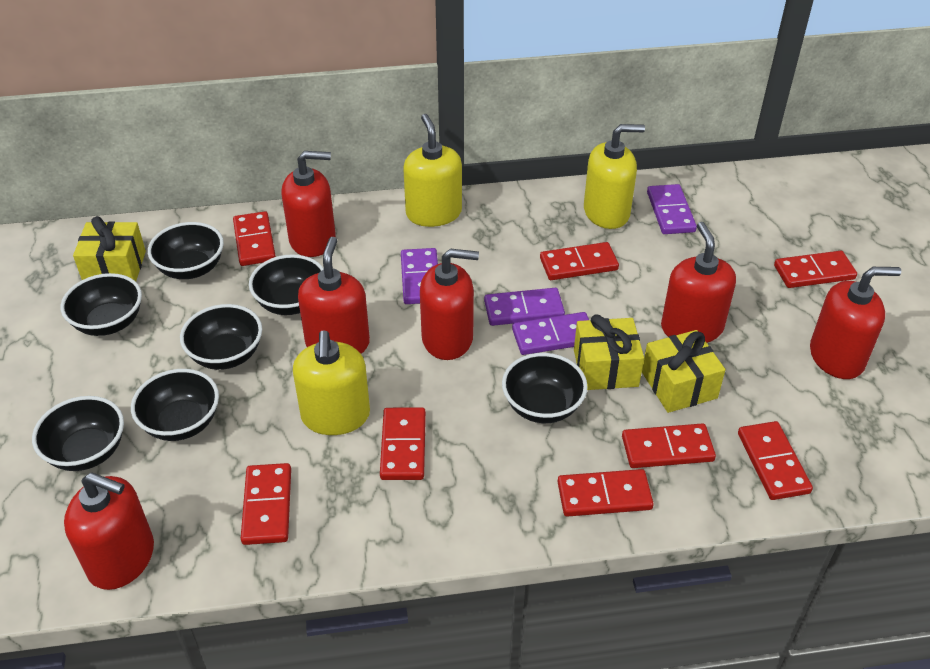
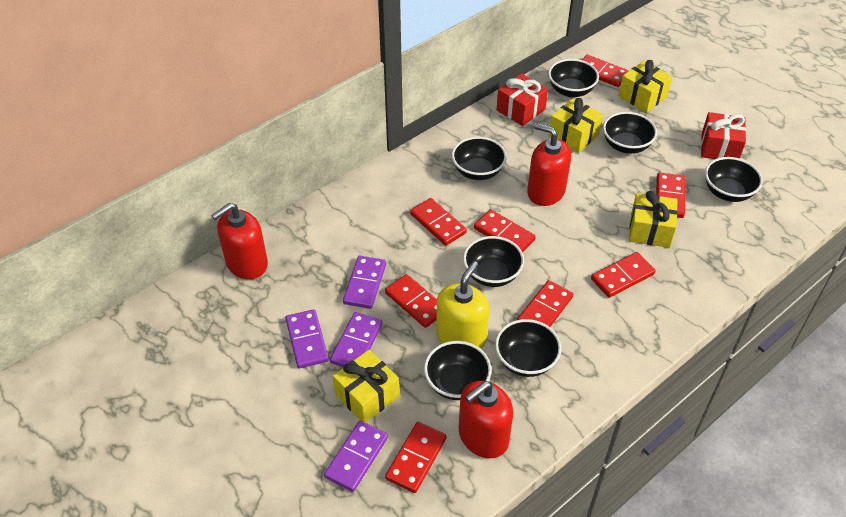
red gift: none = 0 -> [497,73,548,126] [701,112,746,159] = 2
red soap dispenser: [64,473,154,590] [281,151,336,257] [298,237,370,354] [420,249,479,360] [661,222,736,343] [810,267,901,379] = 6 -> [211,203,268,279] [459,381,513,458] [527,123,571,206] = 3
yellow gift: [73,216,146,281] [574,314,644,390] [642,330,725,413] = 3 -> [333,350,399,423] [549,98,603,153] [618,60,672,113] [629,191,678,248] = 4
yellow soap dispenser: [293,330,370,435] [403,114,462,227] [584,124,645,229] = 3 -> [436,261,489,349] = 1

